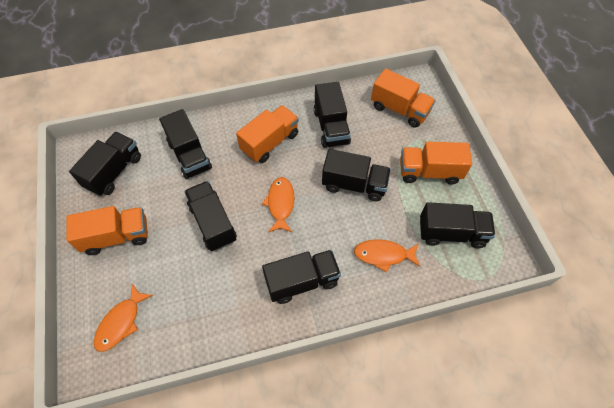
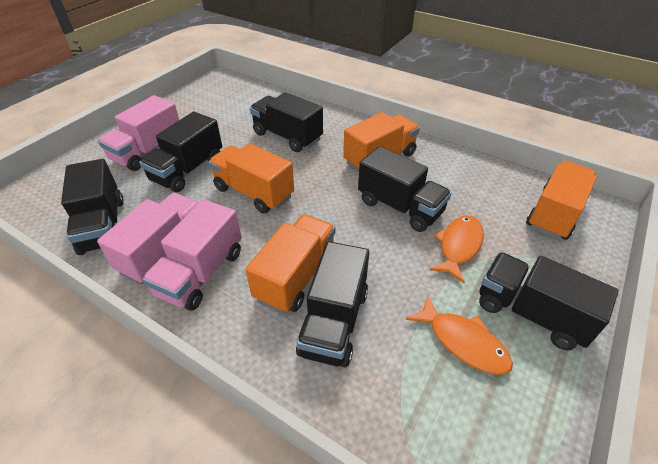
black truck: [69,132,141,196] [159,109,212,179] [184,181,237,251] [262,250,341,304] [314,82,351,148] [322,149,391,201] [420,202,495,248] = 7 -> [61,159,124,255] [139,112,222,192] [250,92,323,152] [296,241,369,368] [358,146,452,232] [479,252,618,350] = 6
orange fish: [94,284,153,352] [262,177,295,232] [354,239,420,272] = 3 -> [406,295,513,375] [429,215,484,283] = 2
pink truck: none = 0 -> [97,193,199,284] [98,95,179,171] [142,199,242,311] = 3

